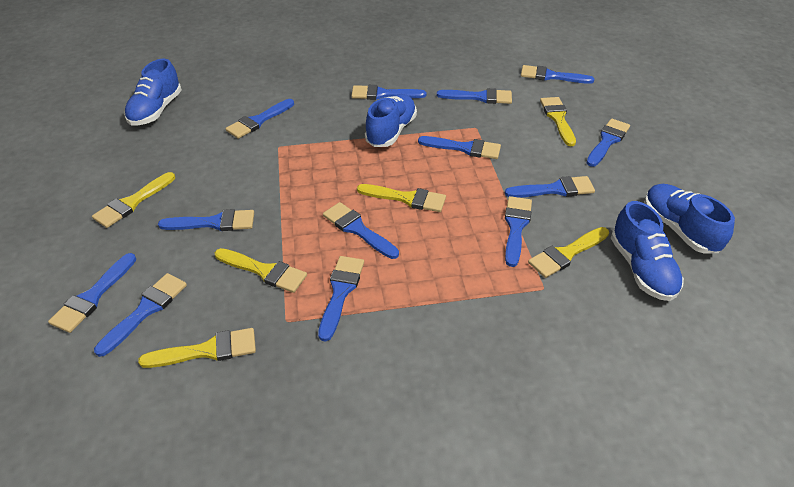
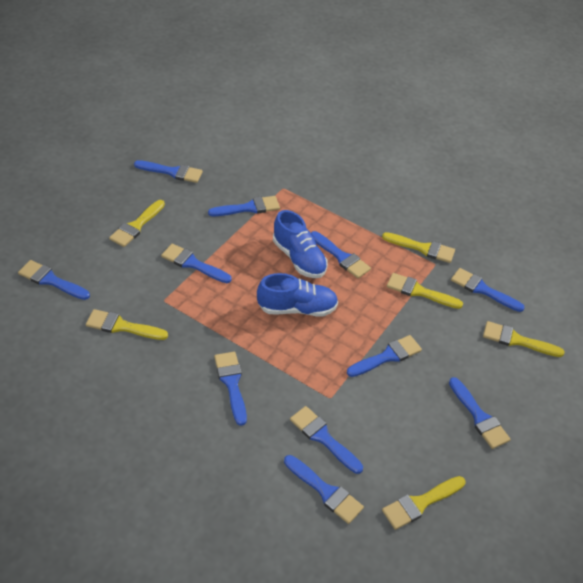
blue brush: [48,253,136,333] [94,273,187,357] [158,209,254,231] [226,99,294,139] [318,256,364,342] [323,202,399,259] [351,85,426,100] [418,136,501,159] [437,88,512,104] [505,176,595,198] [505,196,532,267] [521,65,594,84] [587,119,630,167] = 13 -> [18,260,90,300] [134,160,203,183] [161,244,232,283] [208,196,280,216] [214,352,247,426] [284,455,364,524] [290,406,363,474] [311,231,371,278] [347,335,422,377] [449,377,511,449] [451,268,525,312] = 11
blue shoe: [124,59,182,126] [365,94,417,147] [611,201,684,301] [644,184,735,253] = 4 -> [257,273,338,317] [273,210,328,278] = 2

